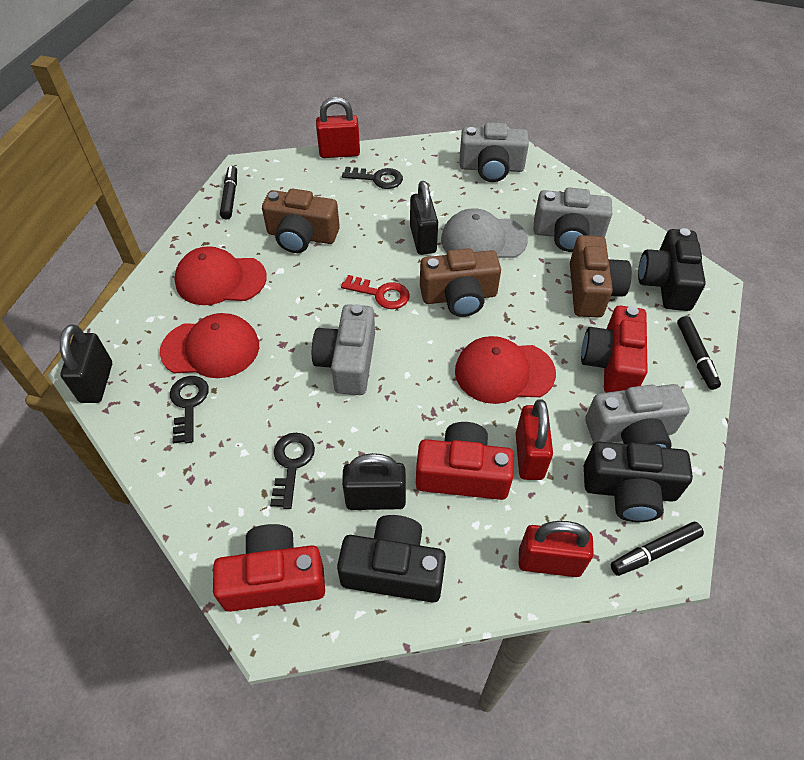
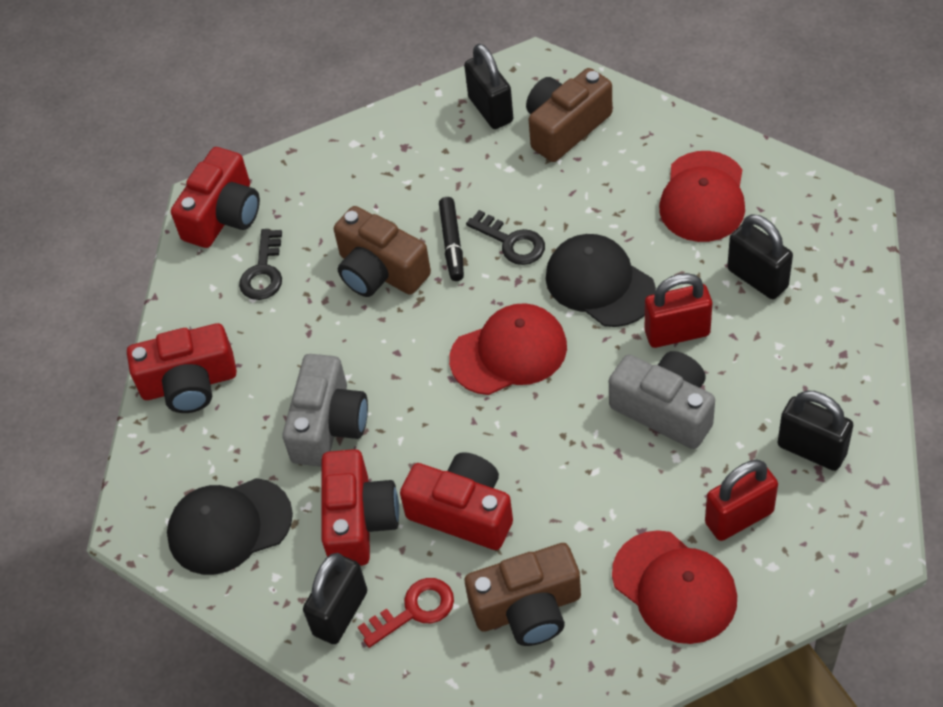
black camera: [337,515,446,603] [584,441,693,522] [638,228,706,311] = 3 -> none = 0
black cap: none = 0 -> [167,478,293,575] [546,234,656,327] = 2
black key: [170,376,209,444] [270,433,315,509] [342,167,403,189] = 3 -> [239,229,282,300] [466,210,545,265] = 2
black marker: [220,166,237,219] [611,522,704,576] [677,316,721,390] = 3 -> [439,197,464,281] = 1
black padlock: [60,324,112,403] [342,453,406,510] [410,181,438,255] = 3 -> [303,553,367,644] [464,44,513,129] [727,214,793,299] [777,391,853,471] = 4
grey camera: [312,304,375,395] [459,122,529,182] [533,188,612,252] [585,384,690,448] = 4 -> [282,354,368,467] [609,351,715,449] = 2
grey cap: [441,208,528,258] = 1 -> none = 0
red camera: [213,524,325,612] [416,422,514,500] [581,306,648,393] = 3 -> [127,323,237,413] [171,147,260,248] [322,449,399,566] [400,452,513,550] = 4
red padlock: [316,97,360,158] [516,400,553,480] [519,521,594,577] = 3 -> [645,273,712,348] [705,460,778,541] = 2

